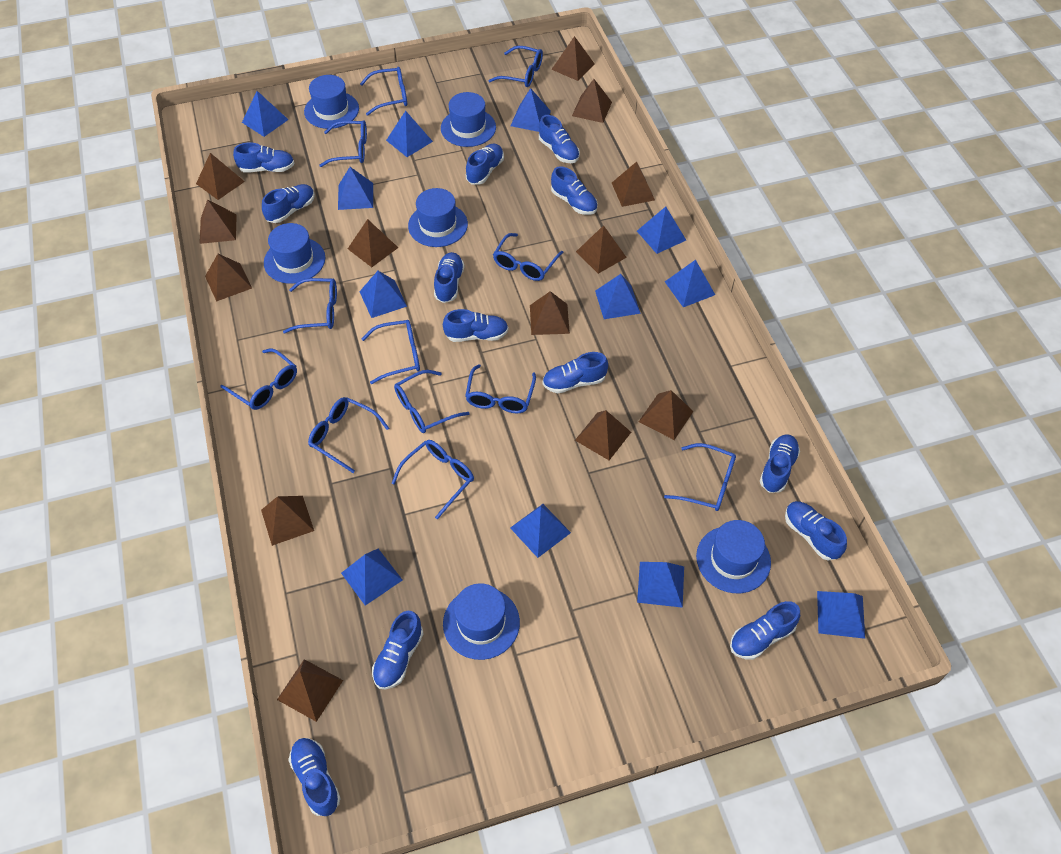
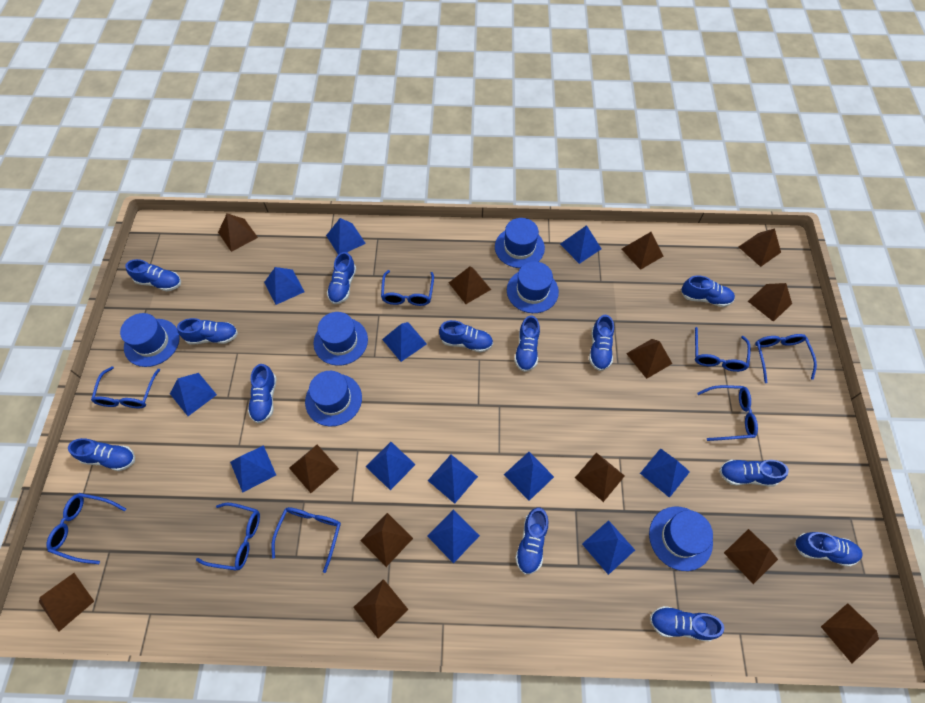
blue glasses: [220,348,297,410] [283,278,337,333] [308,397,389,473] [319,120,367,167] [360,67,407,116] [362,320,420,384] [392,440,474,520] [394,370,470,433] [465,364,536,413] [488,46,543,87] [493,233,564,281] [664,443,736,511] = 12 -> [46,493,126,564] [91,366,160,408] [196,503,260,570] [271,507,341,573] [381,270,434,306] [695,327,751,372] [697,385,758,441] [755,334,817,383] = 8

